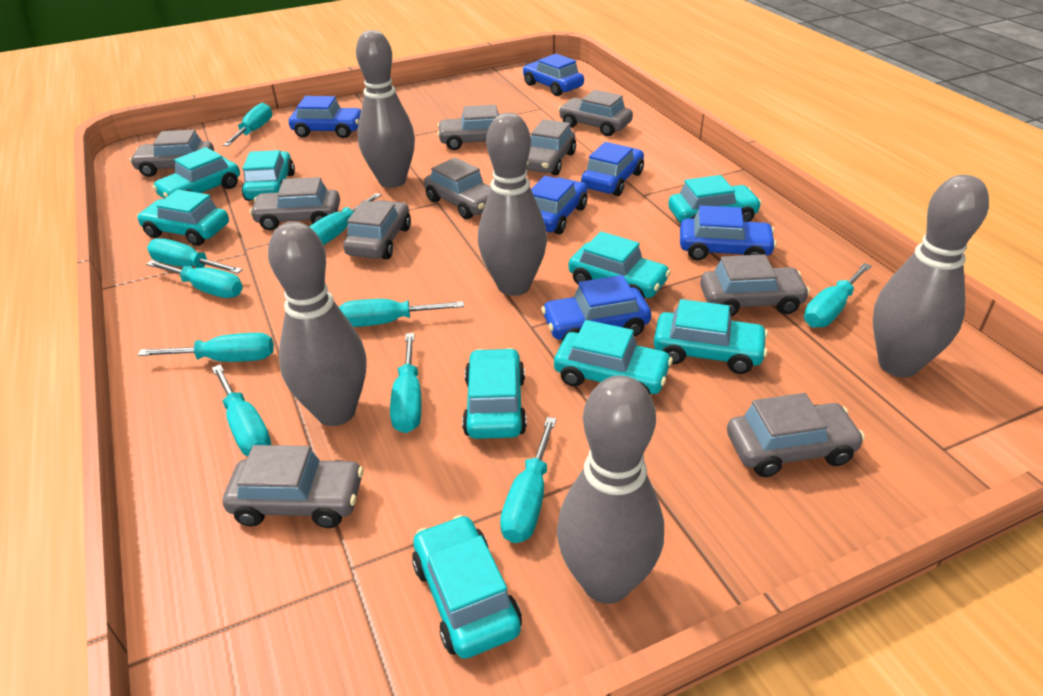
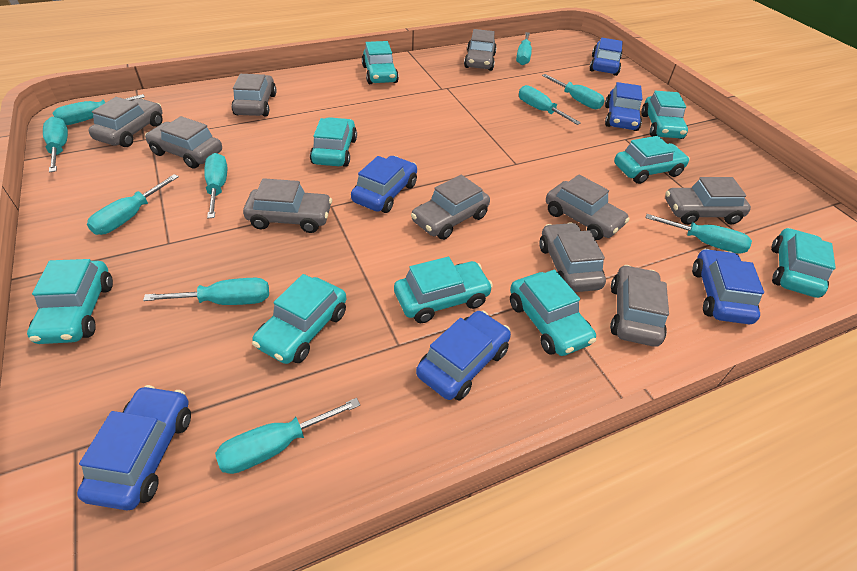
grey bowling pin: [268,222,367,426] [356,30,415,188] [478,113,547,296] [557,376,664,604] [873,175,989,377] = 5 -> none = 0

